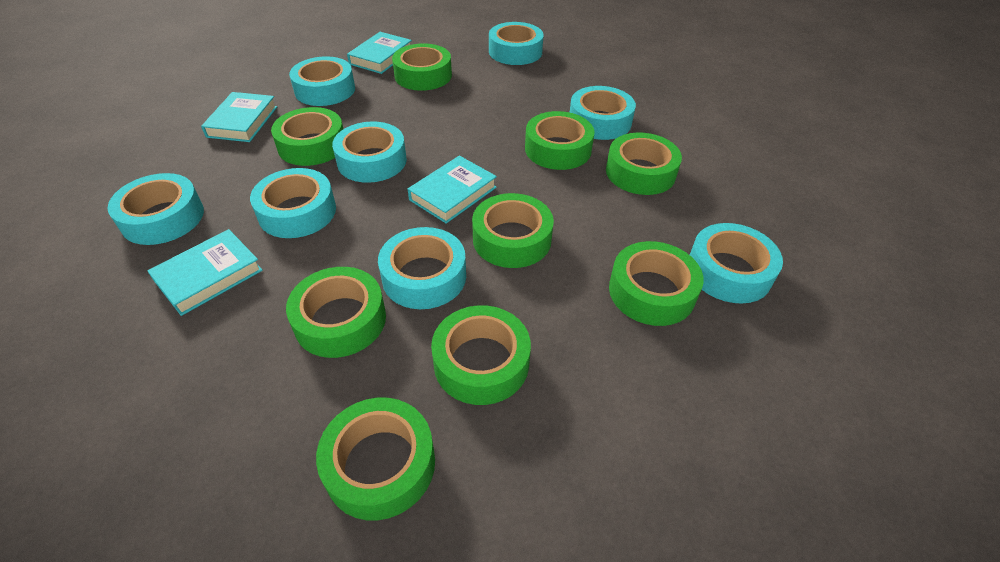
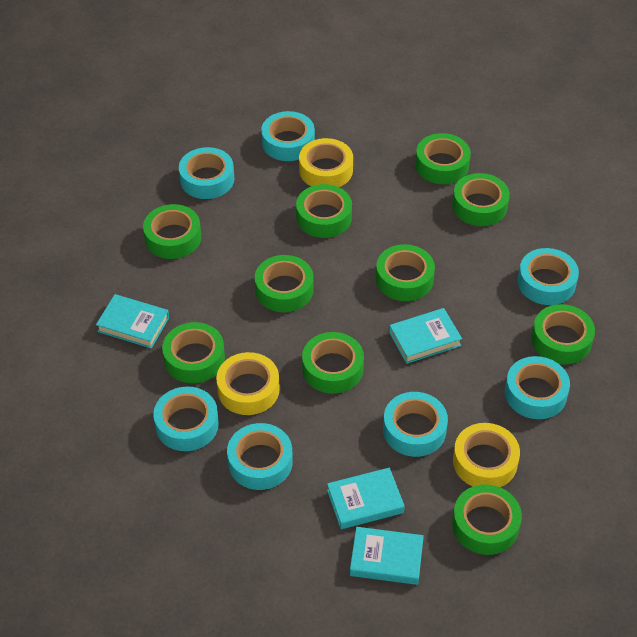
green tape: [271,107,343,166] [286,267,386,358] [316,398,435,520] [392,43,452,91] [431,305,531,405] [472,193,554,268] [525,111,595,170] [606,133,682,195] [609,241,704,326] = 9 -> [143,204,201,259] [162,322,225,383] [255,255,314,312] [296,184,352,238] [302,332,364,394] [376,244,435,301] [415,133,471,184] [452,173,510,226] [452,484,522,555] [531,304,595,365] = 10
turquoise tape: [108,173,204,245] [250,168,336,238] [289,56,355,106] [332,121,407,183] [378,227,466,309] [489,22,544,65] [570,86,636,140] [690,223,783,304] = 8 -> [153,387,219,451] [179,147,234,199] [227,423,293,490] [261,111,315,161] [383,392,448,457] [505,356,570,419] [518,248,579,305] = 7
yellow tape: none = 0 -> [216,352,280,415] [299,138,353,187] [453,423,520,487] = 3

